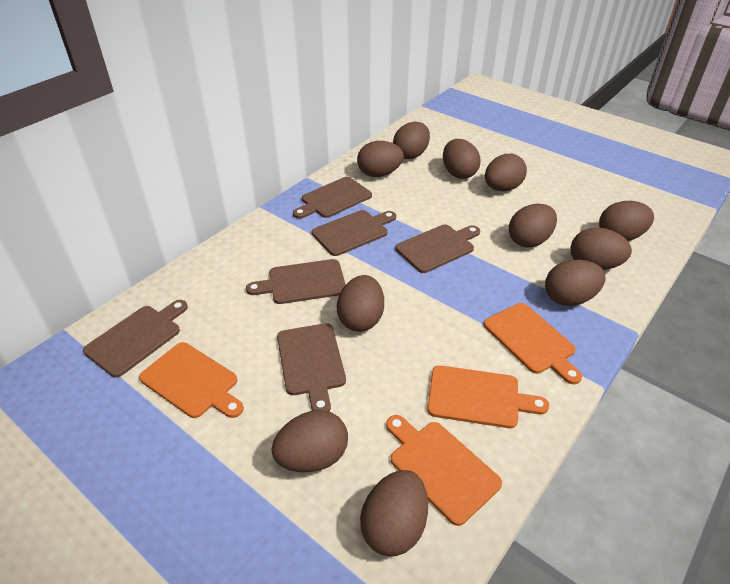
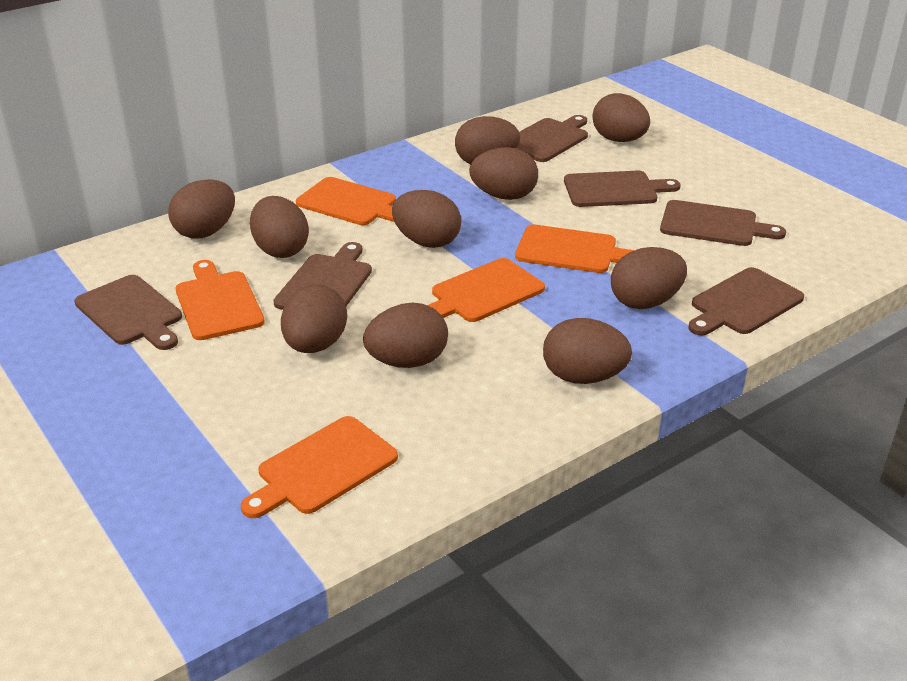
brown egg: [271,410,348,472] [337,275,384,332] [357,141,404,177] [360,470,428,556] [393,122,430,159] [443,139,481,179] [485,154,527,191] [509,204,557,247] [545,260,605,306] [571,227,632,270] [599,201,654,241] = 11 -> [168,179,235,239] [250,196,309,258] [281,285,347,353] [363,303,448,368] [392,190,461,248] [455,116,520,164] [469,147,538,200] [543,318,632,384] [593,93,650,142] [611,247,687,309] = 10
orange cutting board: [139,342,244,418] [386,415,502,526] [427,365,549,428] [484,303,582,384] = 4 -> [176,260,265,340] [241,416,398,518] [296,177,396,225] [427,258,545,322] [515,224,635,273] = 5

